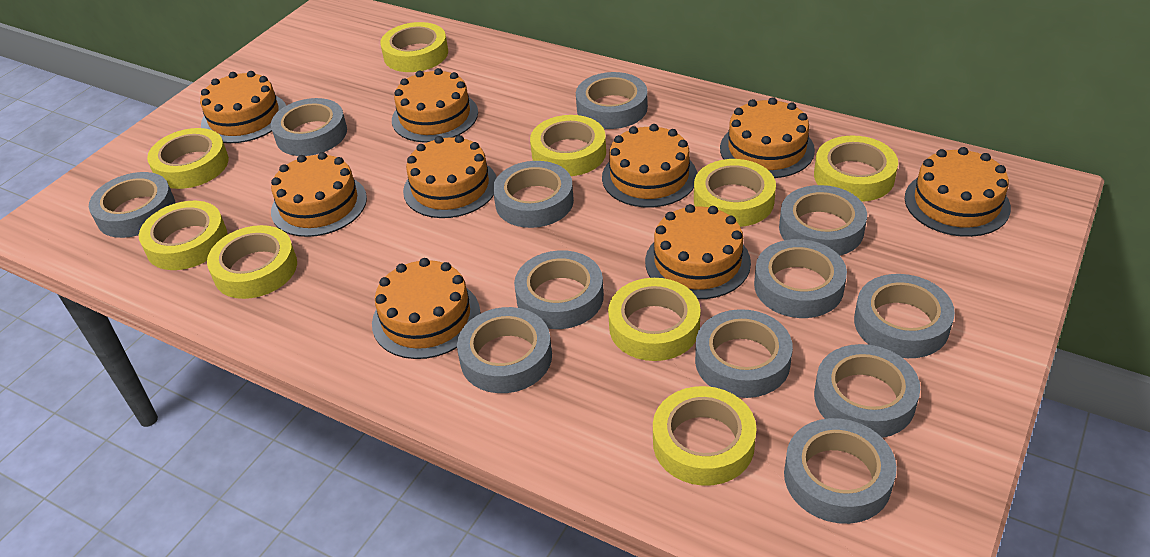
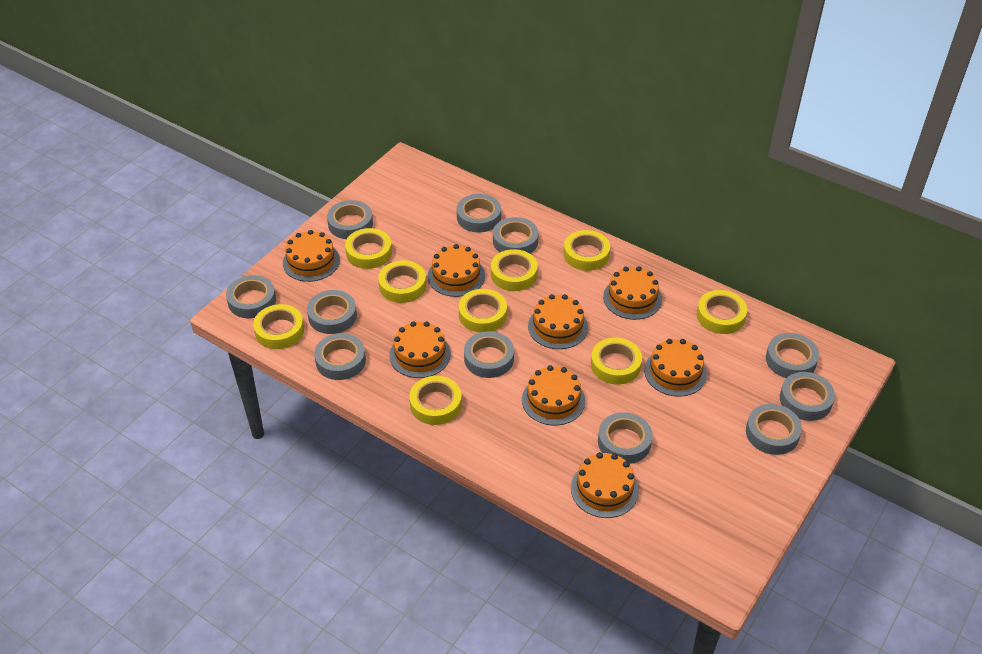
grey tape: [89,172,176,238] [271,98,347,156] [457,307,552,393] [493,161,574,228] [514,250,604,329] [576,72,648,129] [695,309,793,398] [754,239,847,318] [779,185,867,256] [784,418,897,524] [814,344,920,438] [854,274,955,358] = 12 -> [226,275,276,318] [307,290,357,334] [314,333,366,380] [327,200,373,239] [457,194,501,233] [464,331,514,378] [493,217,539,254] [598,412,653,464] [746,404,802,455] [766,333,819,378] [780,372,835,421] = 11
orange cake: [200,71,286,143] [271,152,367,237] [372,258,480,359] [392,68,478,143] [403,135,497,218] [602,124,697,207] [645,204,751,299] [720,97,815,178] [905,147,1011,237] = 9 -> [283,230,340,282] [389,321,451,378] [428,244,485,297] [522,365,585,426] [528,294,588,349] [571,452,639,518] [603,266,662,320] [644,339,707,397] = 8

